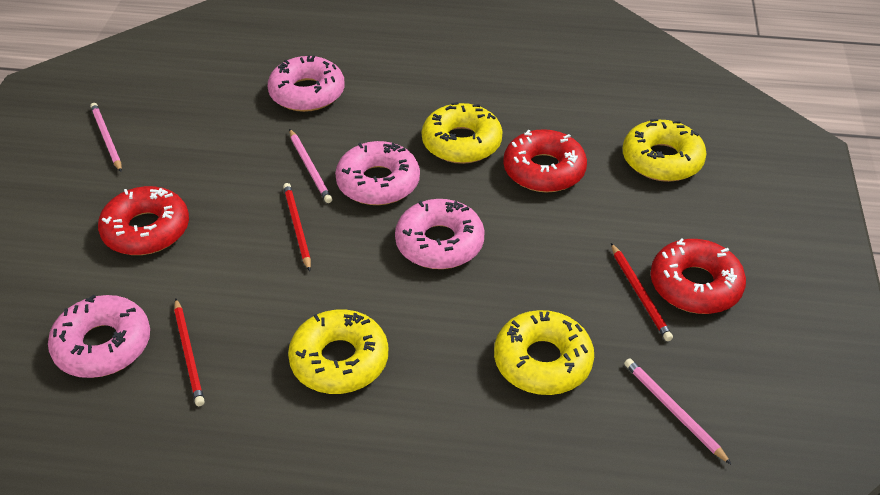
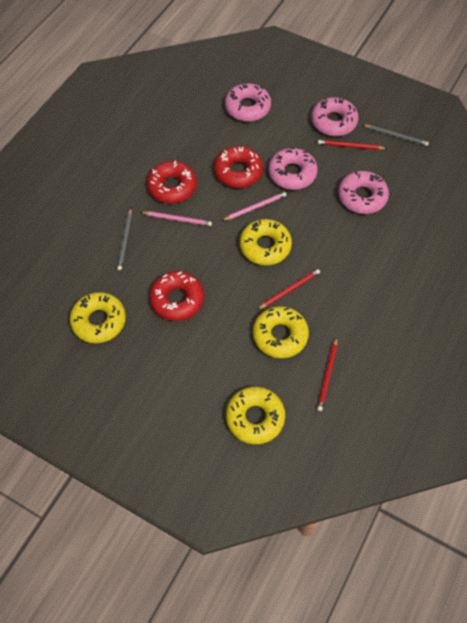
grey pencil: none = 0 -> [117,208,132,270] [363,124,429,146] = 2
pink pencil: [90,103,122,172] [289,129,332,203] [624,358,732,465] = 3 -> [141,211,212,226] [221,192,286,221] = 2

